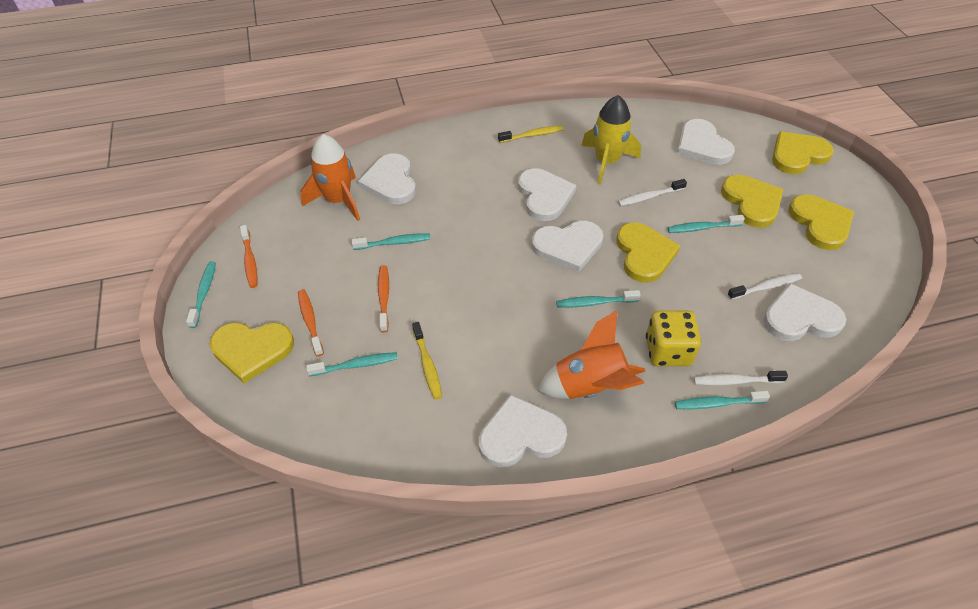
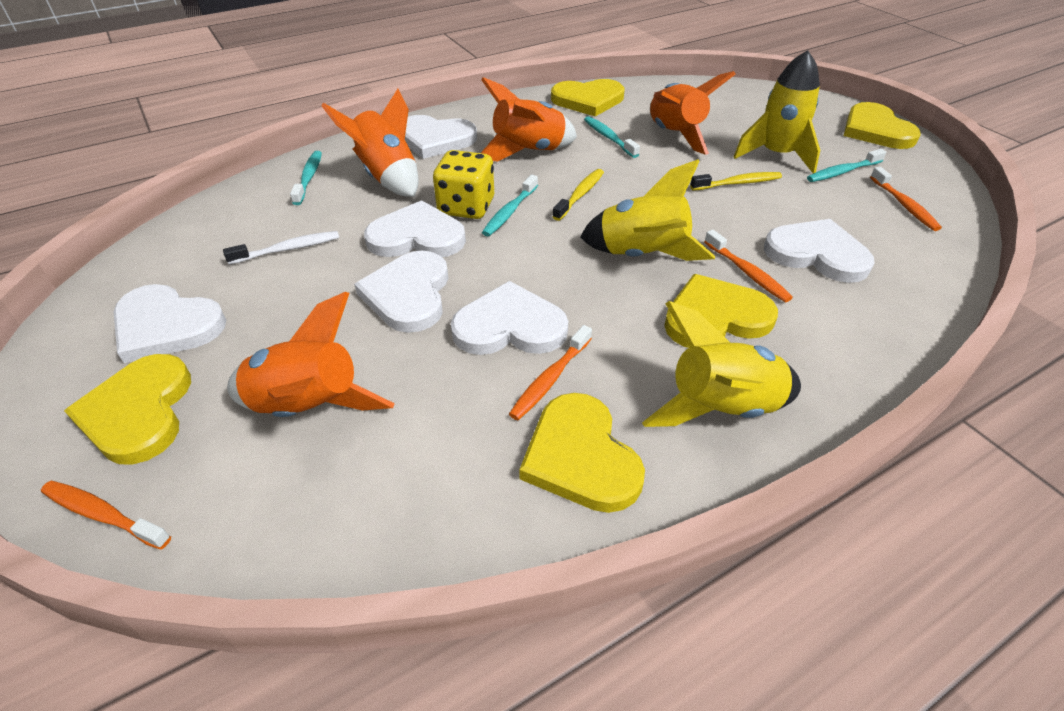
orange rocket: [300,134,360,221] [538,310,645,399] = 2 -> [227,292,395,417] [321,89,419,197] [481,77,577,161] [650,71,736,155] = 4
orange toothbrush: [240,225,257,288] [298,290,324,356] [378,265,389,332] = 3 -> [41,481,171,549] [509,325,592,420] [704,230,793,302] [870,167,942,231] = 4
turquoise toothbrush: [186,261,216,328] [306,352,398,376] [351,233,431,250] [556,290,641,308] [667,215,745,233] [675,391,770,409] = 6 -> [290,151,322,205] [482,175,538,236] [584,116,640,158] [807,149,886,182] = 4
white toothbrush: [618,179,687,206] [694,371,788,385] [727,273,802,300] = 3 -> [223,231,339,265] = 1
yellow rocket: [581,95,641,185] = 1 -> [580,160,715,261] [642,301,801,427] [734,50,820,174] = 3

